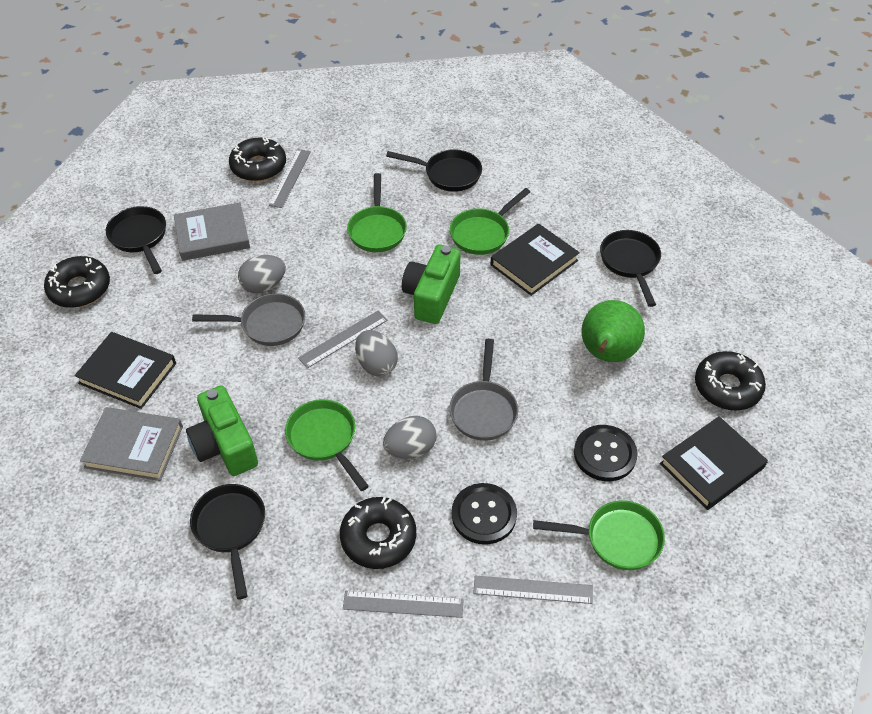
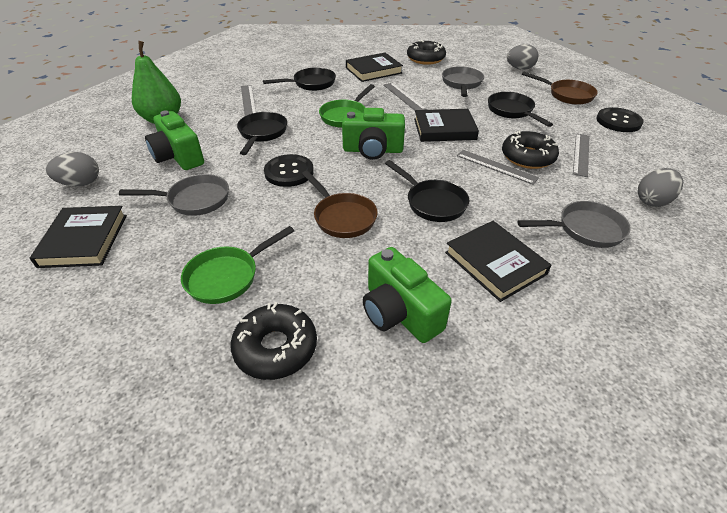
black book: [74,332,176,409] [491,223,580,296] [660,416,768,510] = 3 -> [30,206,127,268] [346,53,403,82] [414,109,479,142] [445,221,551,302] = 4
black donut: [44,256,110,308] [229,138,286,181] [340,497,416,569] [695,351,766,410] = 4 -> [230,302,317,380] [407,40,446,65] [502,131,559,169] = 3
brown pan: none = 0 -> [302,171,378,238] [522,72,598,105] = 2
green camera: [186,385,258,476] [402,244,461,324] = 2 -> [145,111,204,170] [342,108,405,160] [363,247,452,343] = 3
green pan: [285,399,369,491] [347,173,407,252] [450,188,530,255] [533,501,665,570] = 4 -> [181,226,294,304] [319,84,375,128] = 2
grey book: [80,407,183,481] [174,202,250,261] = 2 -> none = 0
grey pan: [192,293,305,346] [449,339,518,441] = 2 -> [119,174,229,216] [442,66,484,97] [517,201,631,248] = 3

